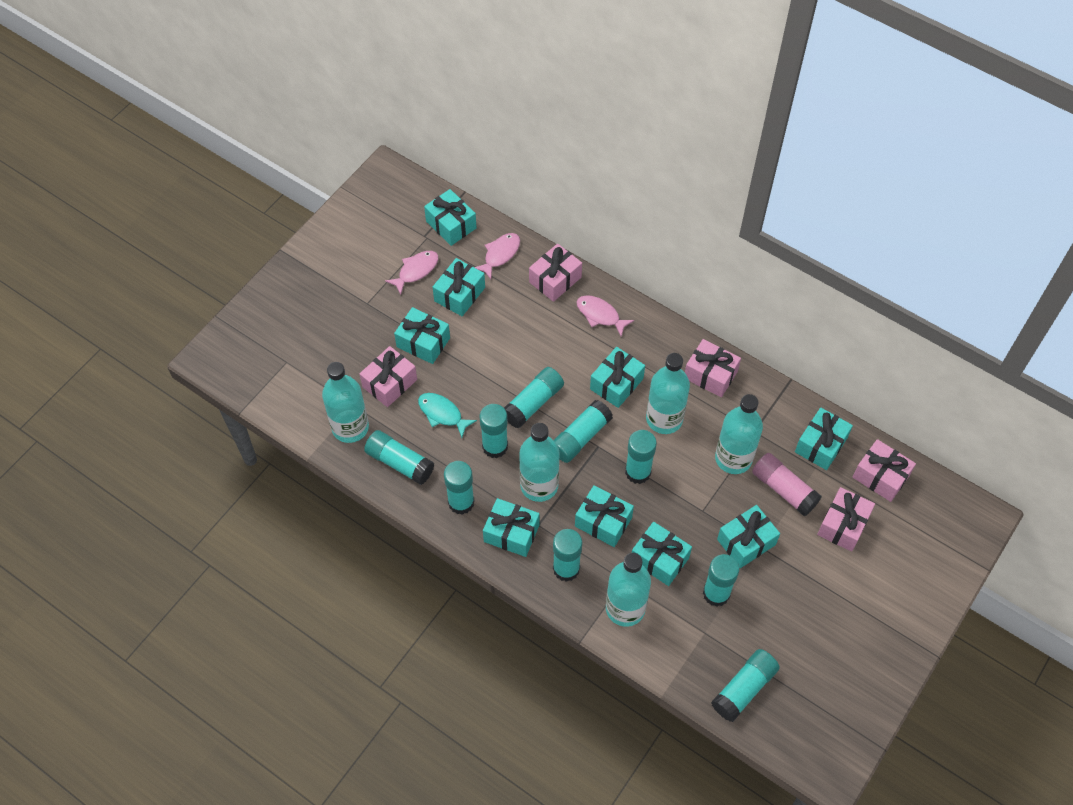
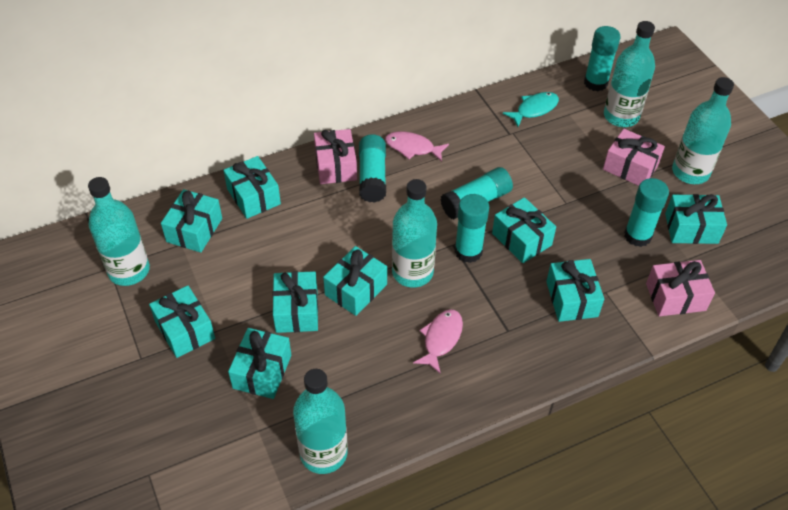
pink fish: [385,251,438,295] [474,233,520,279] [577,295,634,336] = 3 -> [385,131,449,162] [413,309,463,374] = 2
pink gift: [360,346,417,407] [529,243,582,302] [685,339,741,397] [817,487,875,552] [853,439,916,502] = 5 -> [314,129,357,184] [603,129,665,186] [646,260,715,316] = 3
pink glue stick: [752,453,822,516] = 1 -> none = 0
turquoise glue stick: [364,430,435,485] [444,461,474,515] [480,404,508,458] [504,367,564,429] [553,529,582,582] [554,400,613,463] [625,430,657,484] [703,554,740,607] [711,649,780,722] = 9 -> [359,134,386,203] [440,167,513,219] [455,194,489,263] [584,26,621,91] [624,178,669,247] = 5

